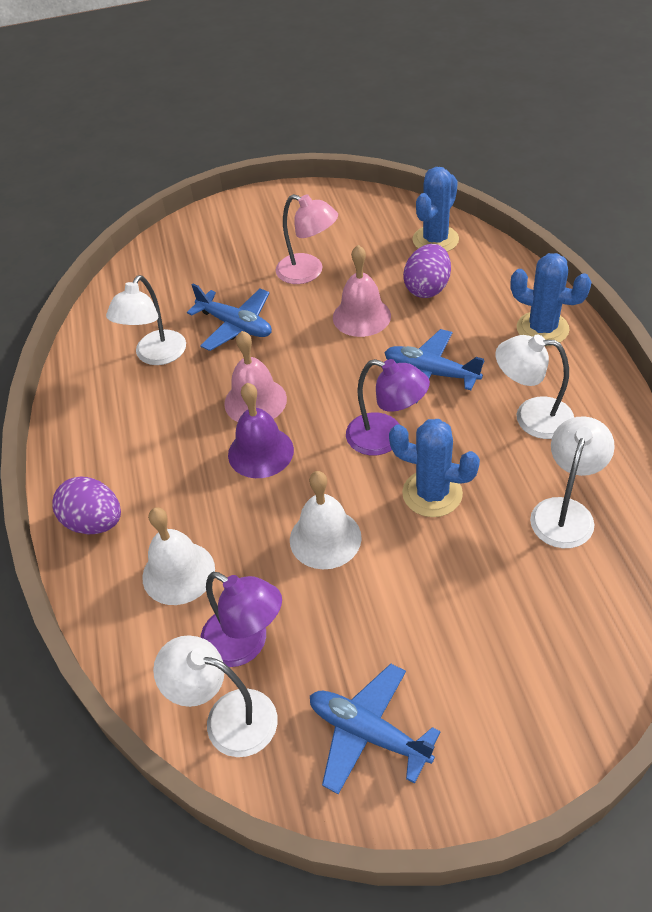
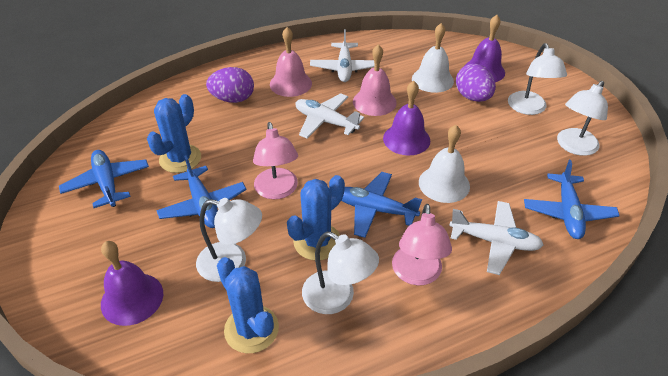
blue plane: [187,284,272,351] [310,664,441,794] [384,329,485,403] = 3 -> [59,150,149,208] [156,156,247,228] [341,172,422,238] [524,160,620,239] = 4
pink lamp: [276,194,338,284] = 1 -> [253,122,298,199] [392,204,452,285] = 2
purple bell: [228,383,294,478] = 1 -> [101,241,163,326] [383,81,430,155] [465,15,505,82] = 3
purple lamp: [200,572,282,667] [346,359,430,456] = 2 -> none = 0
white plane: none = 0 -> [296,93,364,139] [310,29,375,82] [449,201,543,275] = 3

